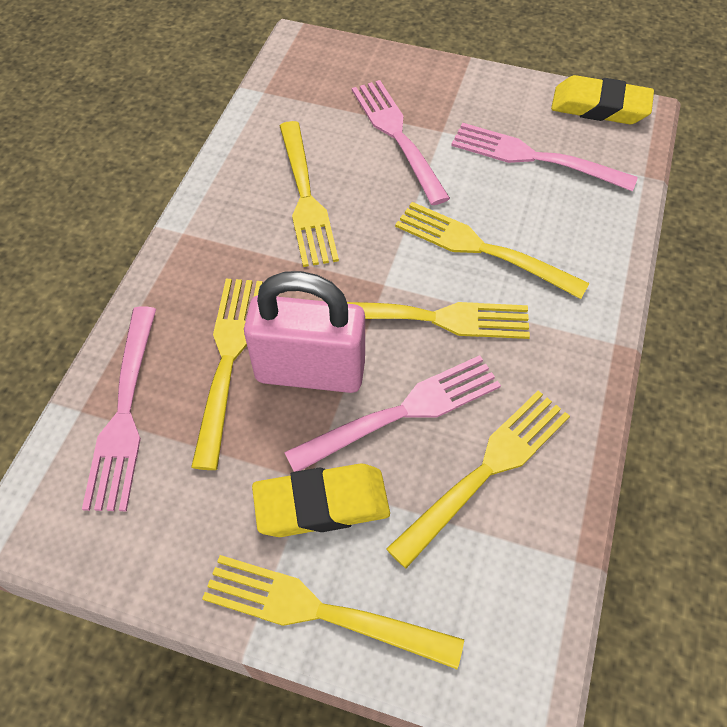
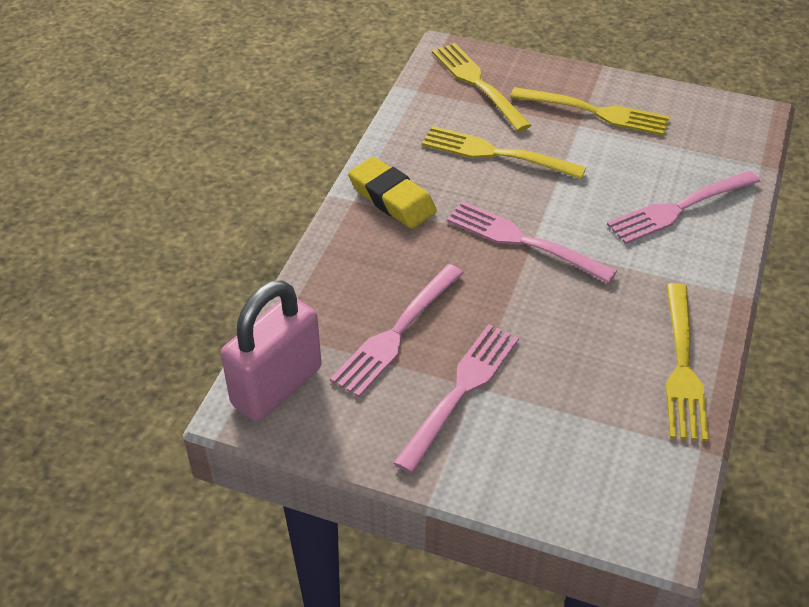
yellow eraser: [252,464,390,537] [551,75,654,124] = 2 -> [348,157,437,229] = 1
yellow fork: [191,279,263,470] [202,555,464,669] [280,121,339,267] [347,302,530,339] [386,391,570,568] [395,202,589,299] = 6 -> [422,126,586,179] [432,43,531,131] [510,87,670,136] [666,283,709,441] = 4

